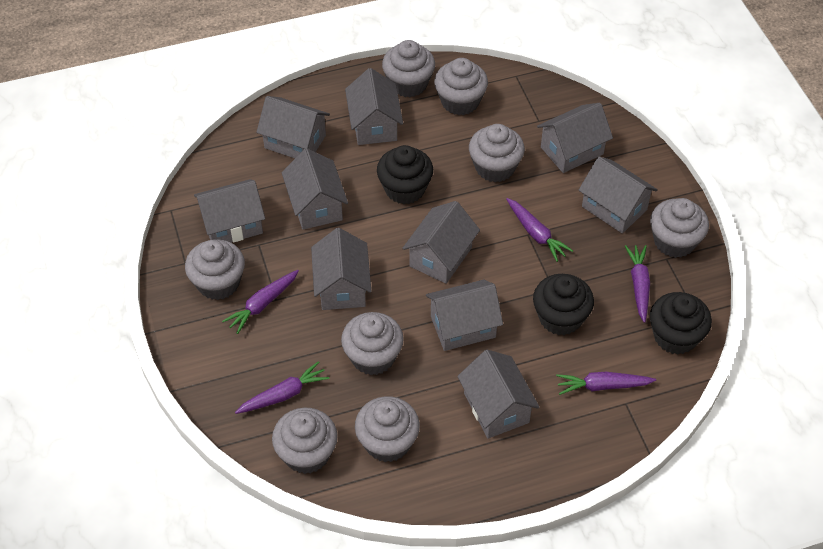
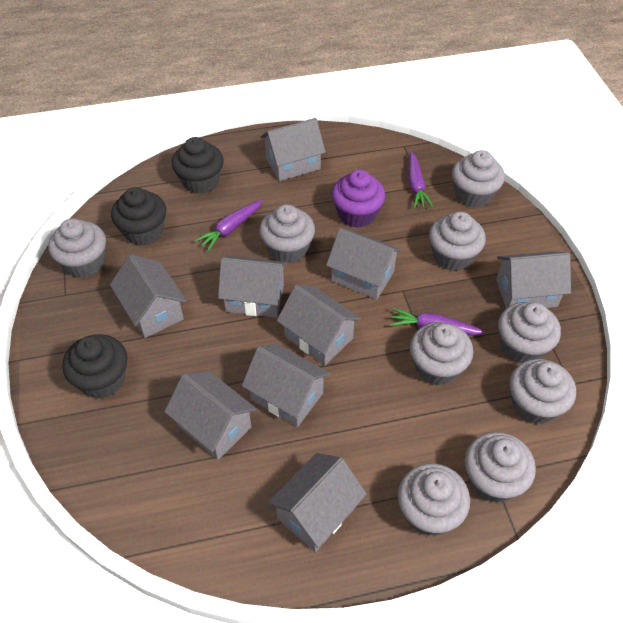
grey cupcake: [185,239,245,300] [272,408,338,474] [341,312,404,375] [355,396,420,462] [382,40,435,97] [434,58,488,115] [469,124,525,182] [650,198,709,258] = 8 -> [48,218,106,278] [259,204,315,263] [398,463,470,536] [410,322,474,386] [429,212,486,271] [452,150,505,208] [465,432,536,503] [498,302,561,363] [510,359,576,425] = 9
grey house: [194,179,265,242] [256,96,330,158] [282,149,348,230] [311,228,371,310] [345,68,403,145] [402,201,480,284] [426,280,503,351] [457,350,539,439] [537,103,613,173] [579,156,658,233] = 10 -> [110,254,187,338] [164,371,257,460] [218,256,287,318] [242,343,330,427] [260,118,326,181] [268,453,367,552] [277,285,361,366] [326,228,402,300] [496,251,571,308] = 9
purple carrot: [222,270,299,334] [235,361,329,414] [506,198,573,262] [556,372,656,395] [625,245,650,323] = 5 -> [195,200,263,251] [390,308,485,335] [408,151,433,208] = 3
purple cupcake: none = 0 -> [332,170,385,228] = 1

